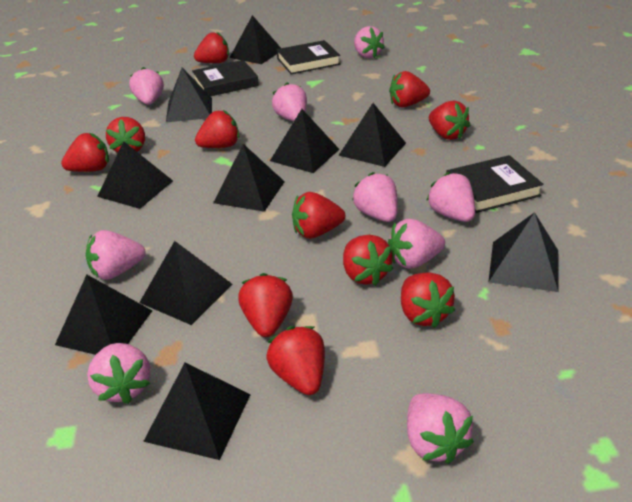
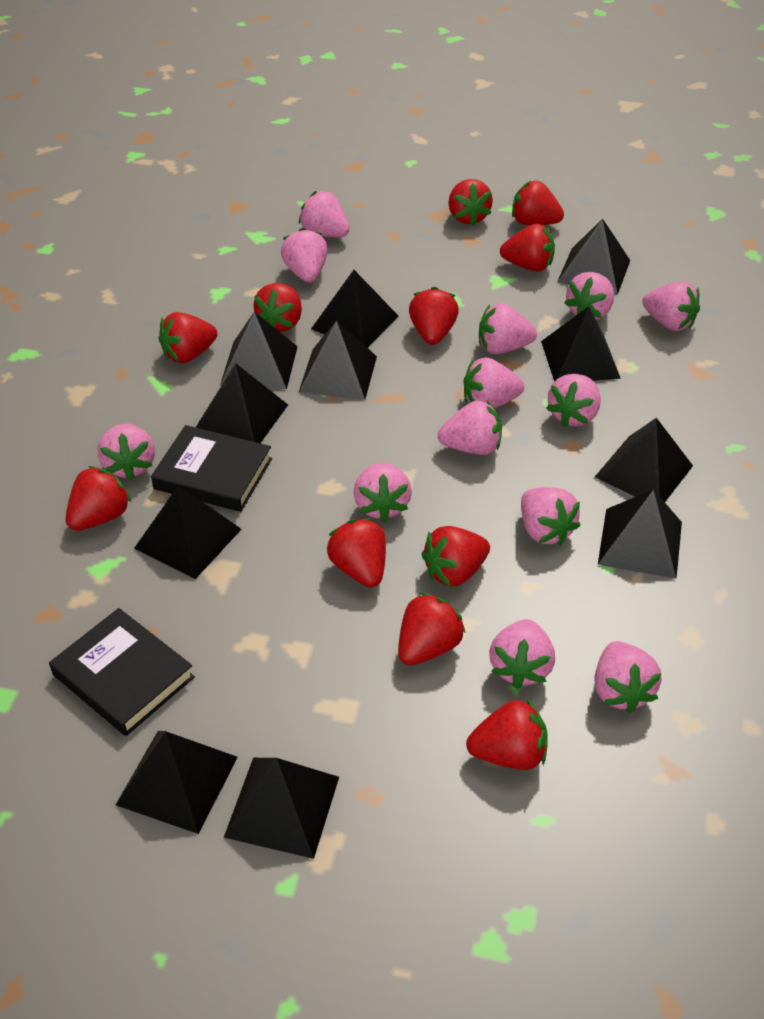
black book: [192,60,259,96] [276,40,340,74] [446,155,544,213] = 3 -> [49,608,195,736] [151,425,272,512] = 2
black pyramid: [55,275,152,355] [97,141,173,209] [139,241,232,325] [143,363,251,460] [166,68,212,122] [213,144,285,212] [230,15,281,64] [270,109,339,173] [338,103,406,167] [488,212,559,292] = 10 -> [116,731,238,834] [134,485,241,579] [196,363,288,443] [220,312,298,389] [224,758,339,859] [299,320,377,400] [311,270,398,348] [541,306,621,382] [557,219,630,295] [595,418,693,502] [598,489,682,579] = 11
pink strawberry: [86,230,146,280] [87,343,151,404] [129,67,164,105] [272,82,307,122] [352,172,398,222] [354,26,385,58] [388,219,445,269] [407,393,474,464] [426,172,475,222] = 9 -> [98,424,155,481] [281,228,328,282] [299,191,349,237] [354,463,412,522] [437,401,502,455] [464,357,524,408] [479,303,537,354] [489,619,555,689] [521,487,581,545] [546,374,601,427] [564,272,614,320] [595,641,661,713] [642,281,700,331] = 13

